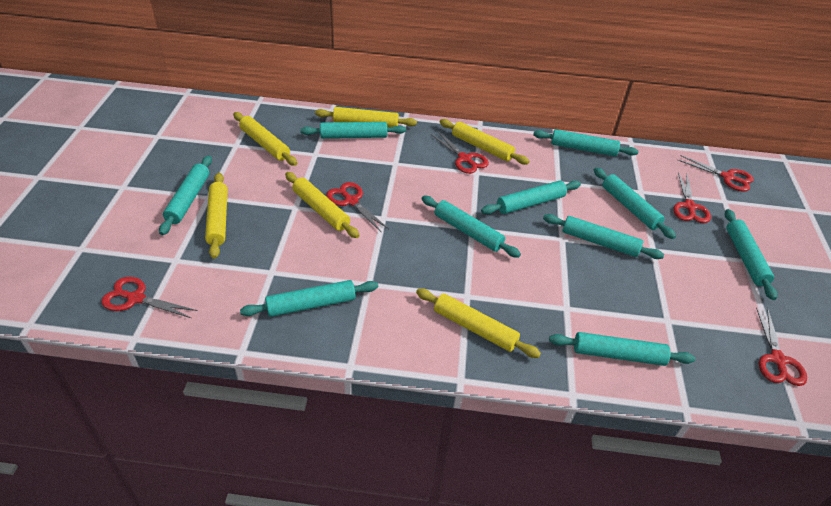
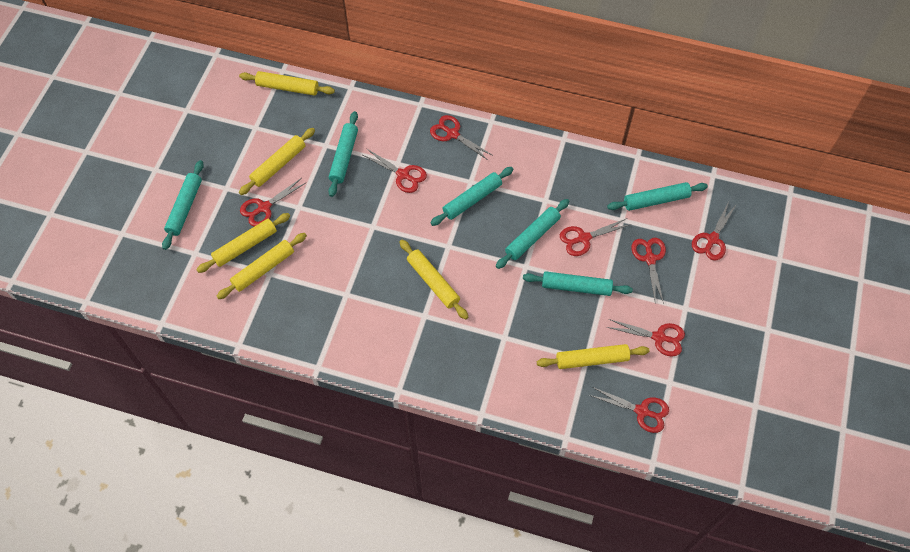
red scissors: [101,277,198,318] [326,182,389,233] [431,131,489,174] [673,173,711,223] [678,155,754,192] [756,307,807,386] = 6 -> [240,178,307,227] [363,148,427,193] [430,115,492,160] [560,218,631,256] [589,387,669,433] [607,319,685,357] [631,238,666,304] [692,202,737,261] = 8
turquoise rolling pin: [159,155,212,235] [240,280,378,317] [301,122,406,139] [422,196,521,258] [481,181,581,214] [533,129,639,156] [543,214,664,259] [549,332,695,366] [594,167,676,239] [725,209,777,300] = 10 -> [162,160,204,250] [328,111,358,197] [431,167,514,226] [496,199,569,269] [523,271,633,296] [607,182,708,211] = 6

